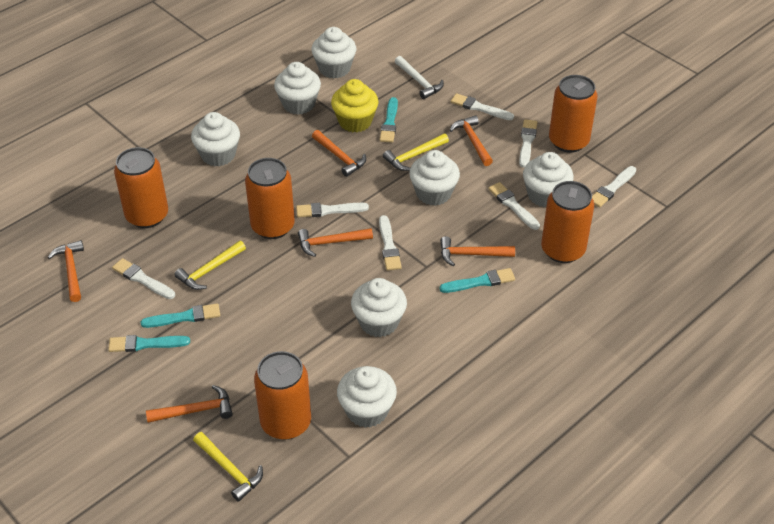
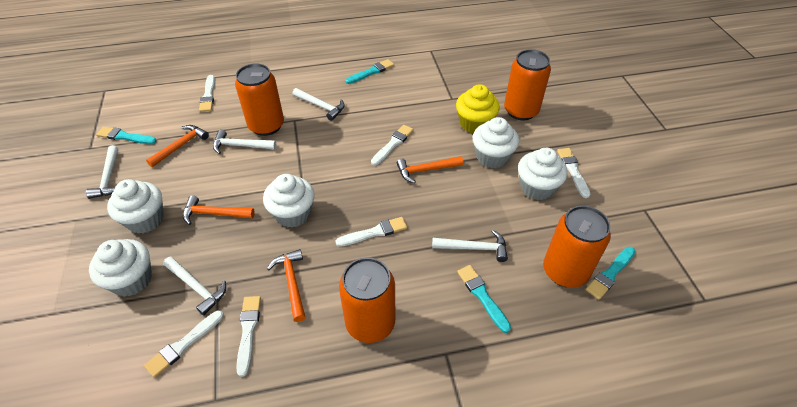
orange can: [114,147,168,228] [245,158,295,239] [254,351,311,440] [541,181,594,263] [549,75,598,153] = 5 -> [235,63,284,136] [339,258,395,343] [504,49,551,120] [543,206,611,288] = 4
orange hammer: [48,240,84,302] [146,385,233,423] [298,228,373,257] [312,130,366,177] [440,236,515,266] [450,115,493,166] = 6 -> [146,125,209,167] [183,195,255,225] [267,249,305,322] [397,156,464,183] = 4
white brush: [112,258,175,299] [296,203,369,218] [379,215,402,271] [451,93,514,120] [488,182,540,230] [519,119,538,168] [592,166,637,208] = 7 -> [144,310,224,378] [199,75,215,112] [236,296,261,377] [335,217,407,247] [371,125,414,165] [557,148,591,198] = 6
white cupcake: [191,112,240,166] [274,62,321,115] [311,27,356,79] [337,366,397,428] [351,278,407,337] [409,150,460,206] [523,152,574,207] = 7 -> [89,239,152,297] [107,179,164,234] [263,174,315,228] [473,117,519,168] [518,148,568,200] = 5
white hammer: [395,56,444,99] = 1 -> [86,145,118,199] [163,257,226,316] [213,130,276,154] [293,88,345,121] [432,230,508,262] = 5
yellow hammer: [174,241,246,290] [193,432,263,502] [383,133,449,171] = 3 -> none = 0

